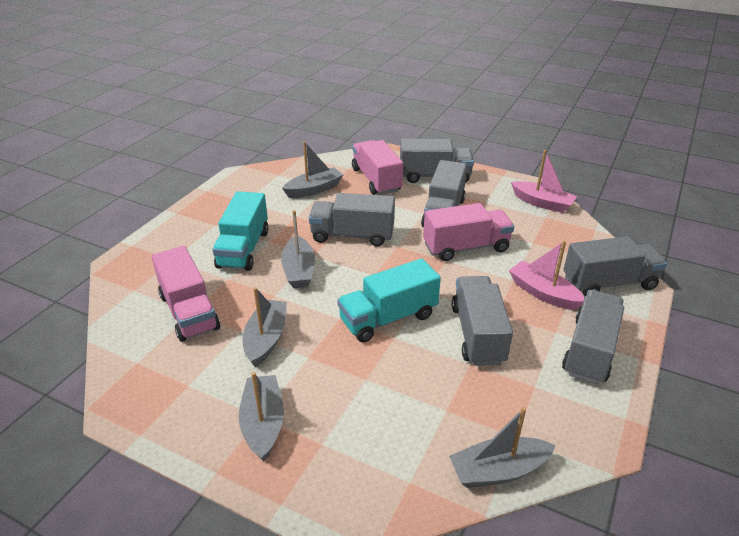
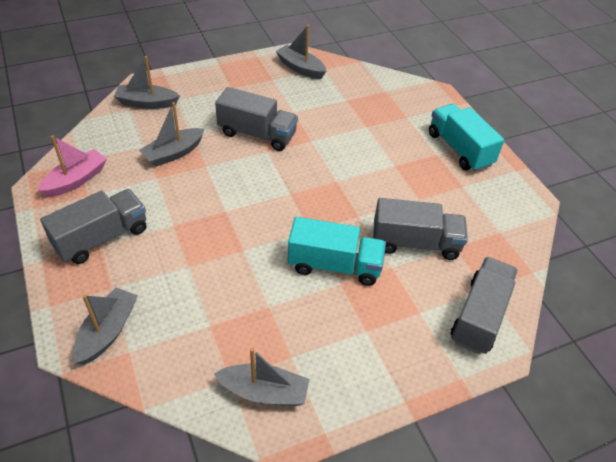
grey truck: [309,193,395,247] [400,139,474,183] [421,160,467,228] [452,276,513,366] [562,290,624,384] [563,236,667,296] = 6 -> [40,189,146,264] [215,87,298,151] [373,198,468,260] [450,257,518,354] = 4
pink boat: [509,241,584,310] [511,150,577,213] = 2 -> [37,135,107,197] = 1
pink truck: [151,246,220,342] [352,140,403,195] [423,203,514,261] = 3 -> none = 0

